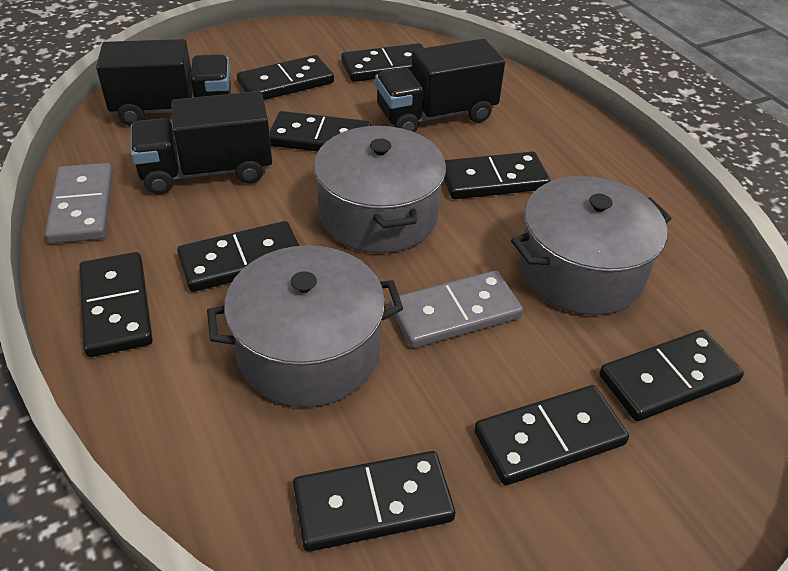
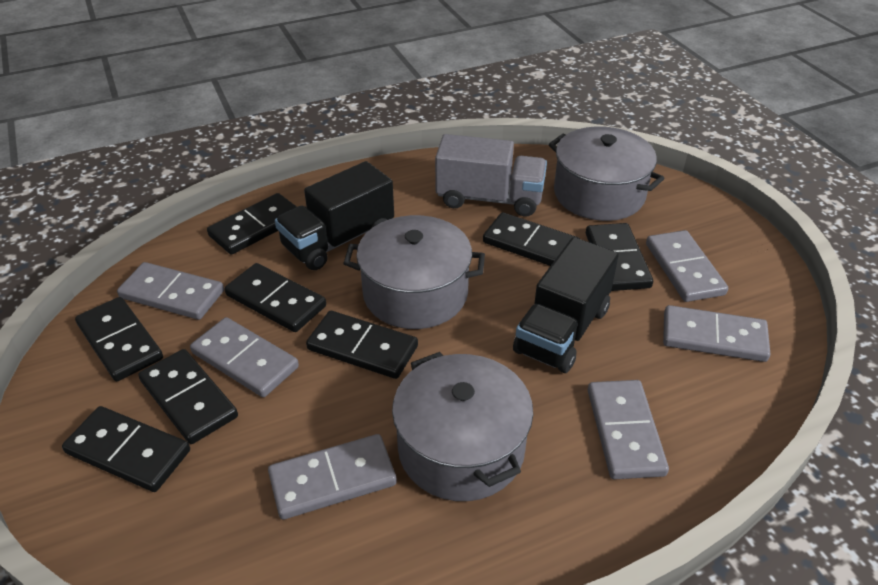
black domino: [80,252,153,357] [177,221,299,292] [237,55,334,100] [269,111,371,151] [293,451,455,552] [341,43,424,82] [444,151,550,199] [474,385,629,485] [599,330,744,421] = 9 -> [62,406,190,492] [75,297,163,381] [138,349,238,444] [207,193,297,255] [225,263,326,332] [306,311,418,379] [483,212,580,266] [586,223,653,291] = 8
black truck: [96,39,231,126] [131,91,272,195] [375,39,505,132] = 3 -> [275,161,394,270] [513,237,619,373] = 2
grey domino: [45,163,113,244] [390,271,523,348] = 2 -> [117,262,224,320] [190,317,299,397] [268,434,397,520] [588,380,669,479] [646,230,728,302] [663,305,771,362] = 6
grey truck: none = 0 -> [435,134,547,217] = 1

